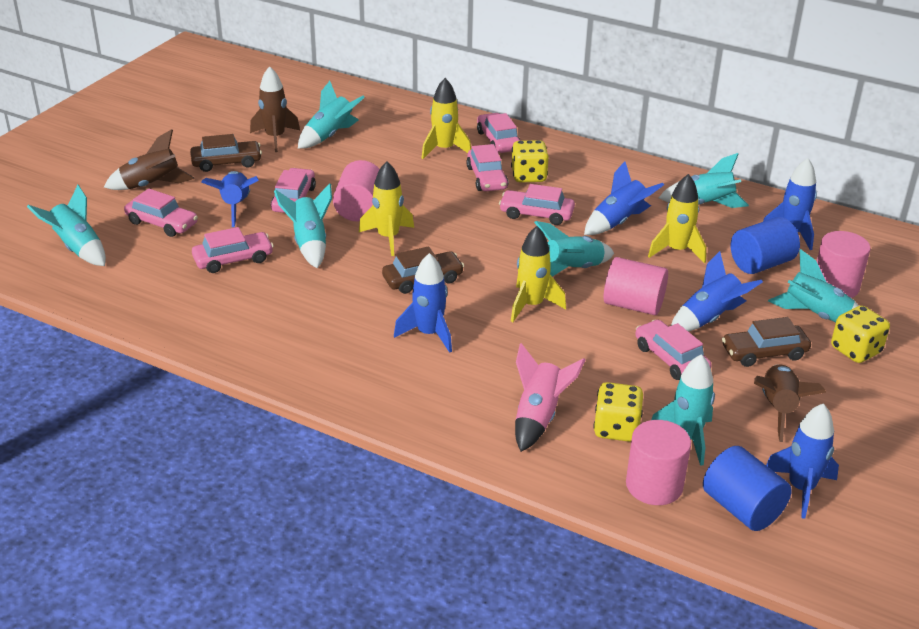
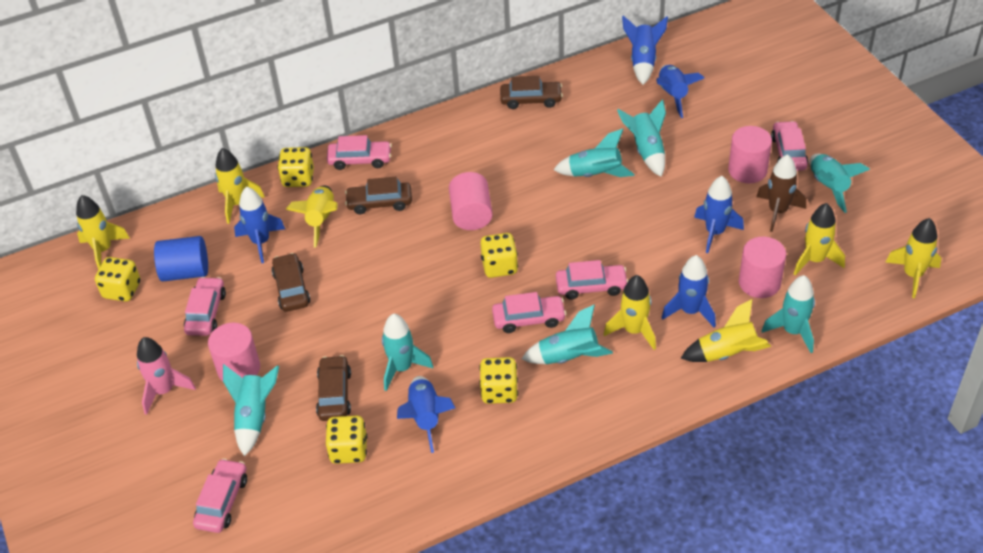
blue cylinder: [703,446,792,531] [731,217,800,274] = 2 -> [154,236,208,281] = 1
brown car: [190,134,262,172] [382,246,464,294] [722,317,811,367] = 3 -> [271,253,310,312] [316,355,351,421] [345,176,412,214] [500,76,563,109] = 4
brown rocket: [104,129,195,190] [250,66,300,152] [754,364,826,442] = 3 -> [756,154,806,232] = 1
pink car: [124,188,198,237] [192,227,274,273] [271,168,316,213] [466,144,508,191] [477,113,520,153] [499,184,575,225] [635,320,712,380] = 7 -> [184,277,226,336] [193,458,247,533] [327,135,392,170] [492,292,566,333] [556,260,628,299] [771,121,808,171] = 6
yellow dice: [511,140,549,182] [593,382,643,442] [831,306,890,363] = 3 -> [95,257,140,301] [277,147,314,187] [326,416,367,464] [479,357,518,404] [480,233,518,278] = 5
yellow rocket: [359,161,414,256] [422,78,471,159] [511,226,566,322] [648,174,706,263] = 4 -> [76,195,130,270] [215,148,265,224] [286,185,338,248] [604,275,656,350] [681,299,771,362] [794,203,845,276] [885,218,941,298] = 7

